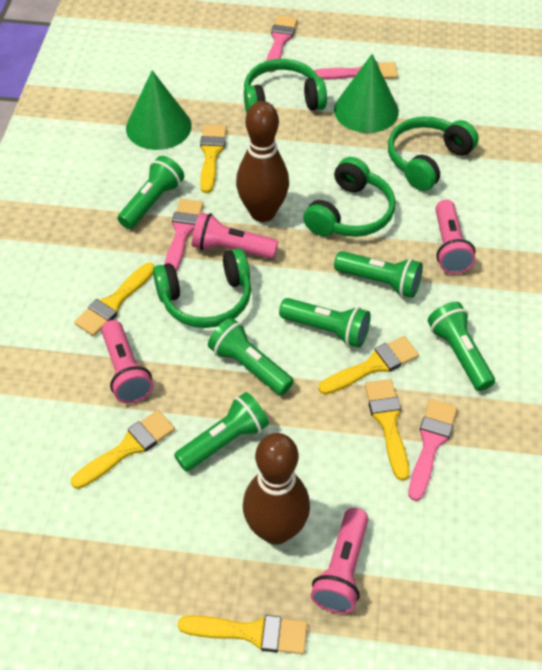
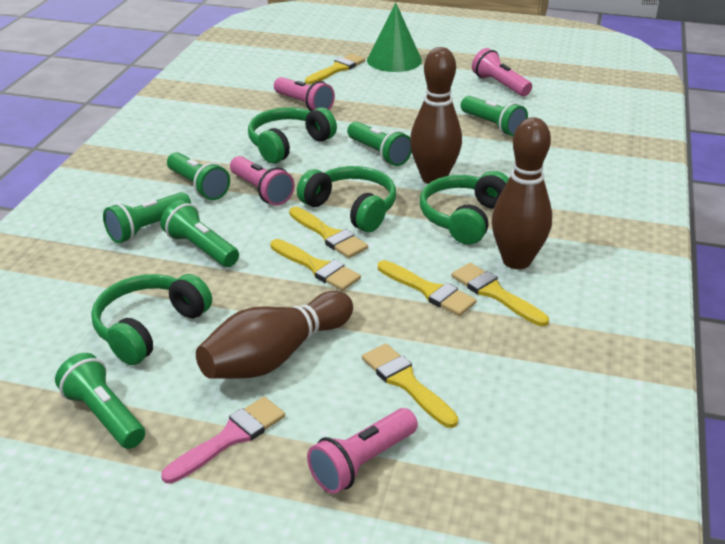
brown bowling pin: [236,101,289,222] [243,433,310,545] = 2 -> [196,291,353,379] [410,47,462,184] [492,117,552,269] = 3
green cone: [126,70,192,150] [334,54,399,133] = 2 -> [367,2,422,72] = 1
pink brush: [164,198,204,272] [266,15,298,72] [313,61,398,80] [408,399,457,501] = 4 -> [161,397,285,484] = 1

